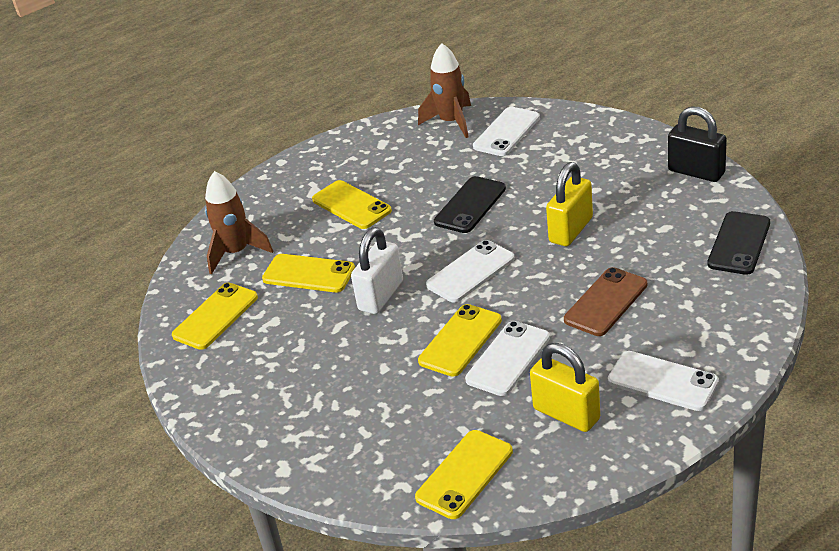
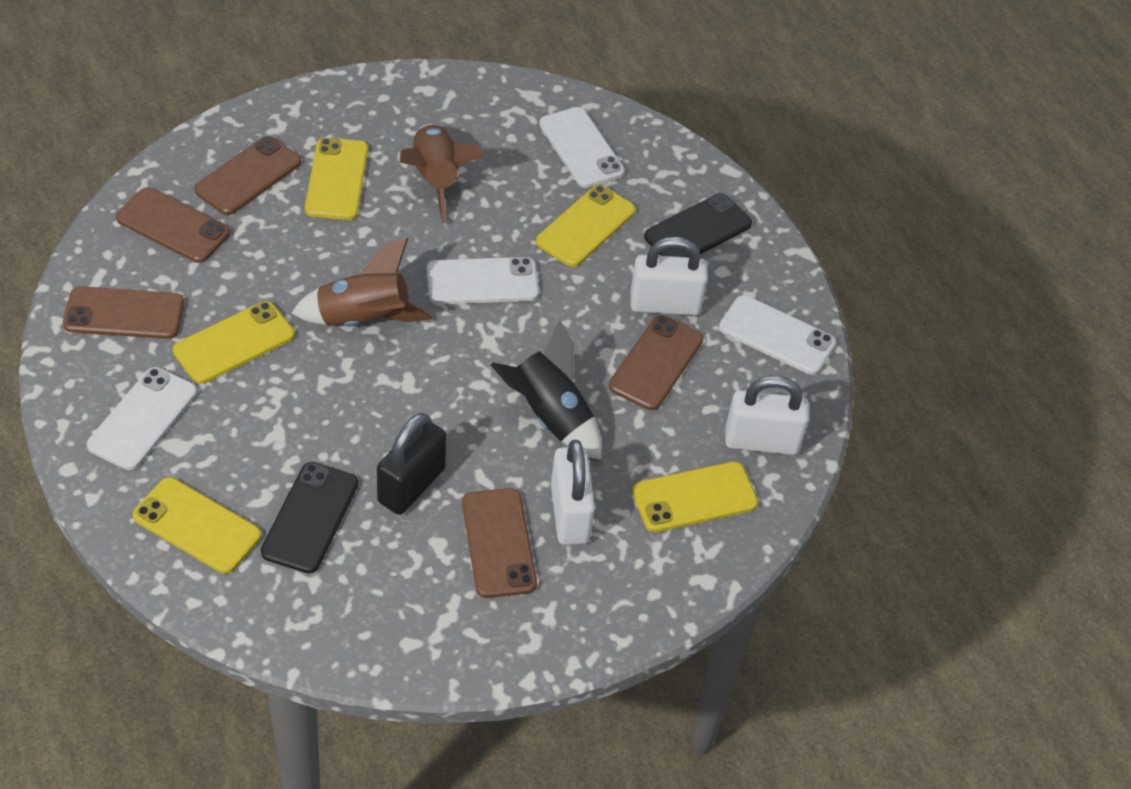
black rocket: none = 0 -> [491,319,602,460] = 1
brown phone: [564,267,647,336] = 1 -> [63,286,184,339] [116,187,230,263] [194,136,301,215] [462,488,537,598] [609,315,704,410] = 5
white padlock: [351,227,403,314] = 1 -> [551,440,595,545] [630,237,708,316] [725,376,809,455] = 3
yellow padlock: [530,343,600,432] [546,162,593,246] = 2 -> none = 0

